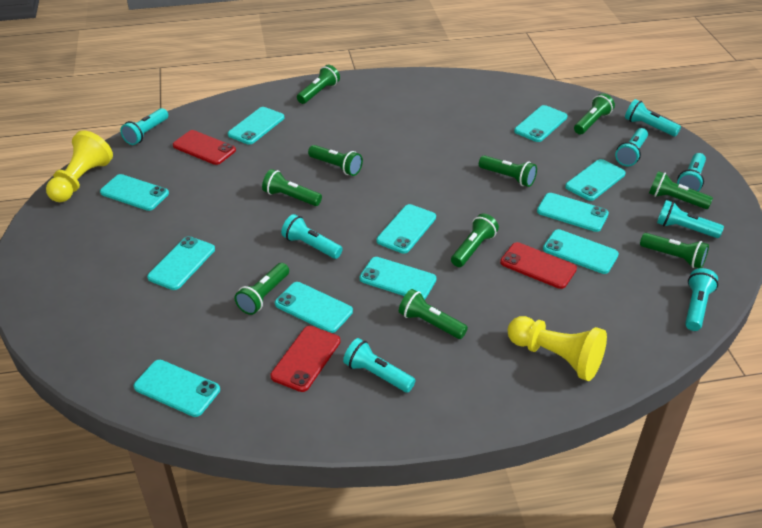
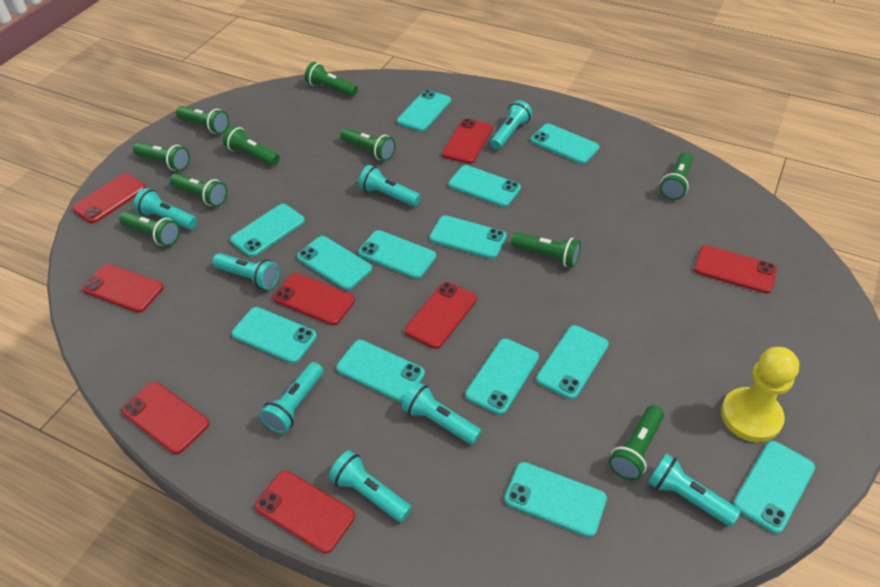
red phone: [173,130,236,165] [270,326,341,392] [500,242,577,289] = 3 -> [72,173,146,223] [82,264,164,313] [121,382,209,454] [255,471,355,553] [273,273,355,325] [405,282,477,349] [442,118,493,164] [694,245,777,294] = 8
turquoise phone: [100,174,169,211] [134,360,220,417] [147,236,215,290] [228,107,284,145] [275,282,353,333] [360,257,436,300] [377,204,436,254] [514,105,567,142] [537,193,609,232] [543,229,619,274] [565,159,626,201] = 11 -> [230,204,305,257] [232,307,317,363] [297,236,372,290] [336,340,425,402] [358,230,436,279] [397,90,451,131] [429,215,507,259] [449,165,521,207] [465,339,539,415] [504,462,607,537] [531,124,600,164] [536,325,609,399] [733,441,815,533] = 13
yellow pawn: [46,130,113,202] [508,316,607,381] = 2 -> [721,347,799,442] = 1

